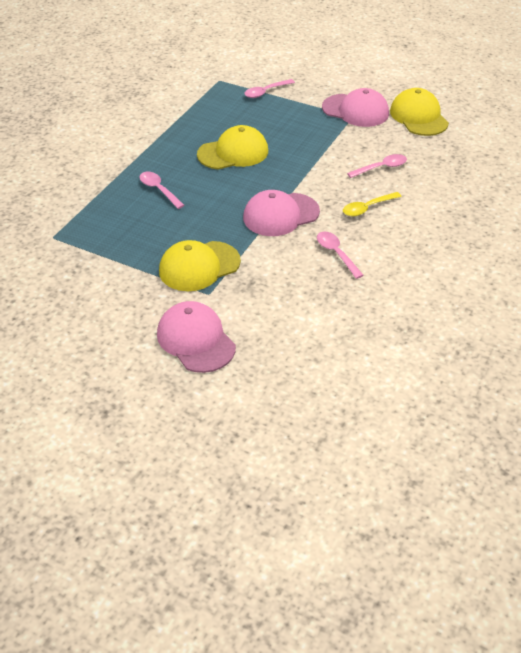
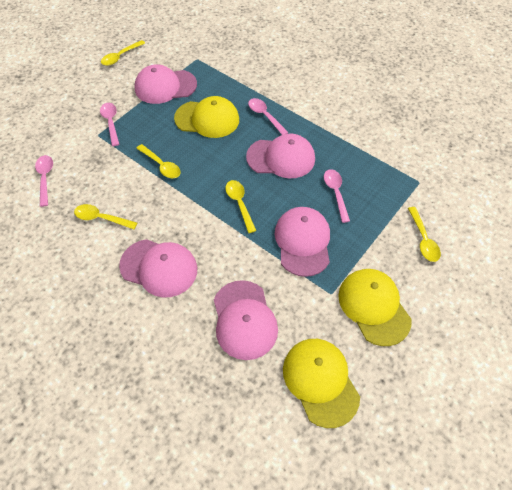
pink cap: [157,301,236,373] [243,190,320,236] [322,88,389,127] = 3 -> [119,239,197,297] [134,64,197,104] [214,280,278,360] [246,133,315,178] [274,207,330,277] = 5
yellow spoon: [343,192,402,216] = 1 -> [74,204,137,229] [101,40,145,66] [136,144,181,178] [225,180,256,233] [408,207,441,262] = 5

